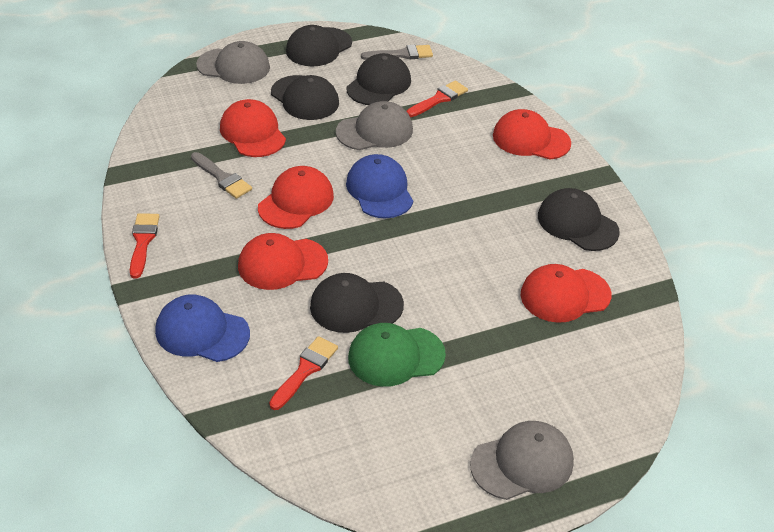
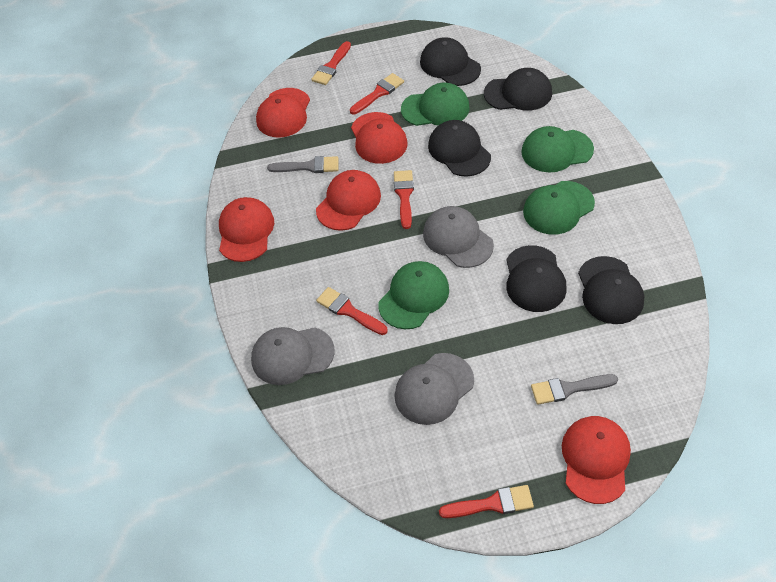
blue cap: [155,295,250,362] [346,154,413,218] = 2 -> none = 0
green cap: [348,323,446,387] = 1 -> [378,261,449,329] [401,83,470,126] [521,126,594,173] [523,181,595,235] = 4
red brush: [130,213,160,279] [269,336,338,410] [406,81,468,117] = 3 -> [311,41,351,85] [316,287,388,335] [350,73,404,114] [394,170,414,229] [439,485,534,518] = 5

